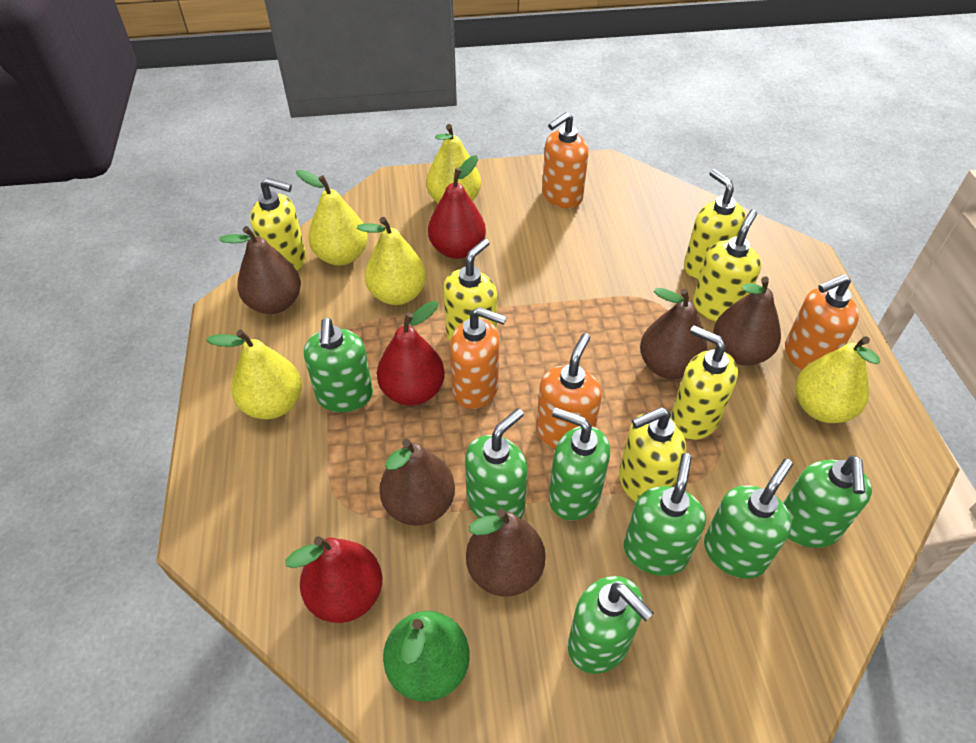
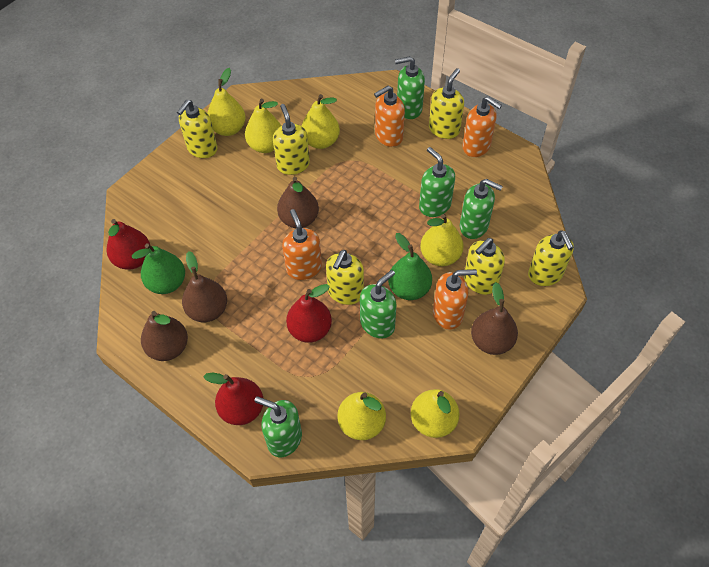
brown pear: [219,226,301,314] [379,439,455,526] [466,509,546,597] [640,288,708,379] [713,276,781,365] = 5 -> [141,311,188,361] [182,251,227,322] [277,177,319,228] [471,282,518,355] = 4
green pear: [383,611,470,702] = 1 -> [132,243,185,294] [388,233,432,300] = 2
green soap dispenser: [304,318,373,412] [465,408,528,518] [549,407,610,521] [568,576,654,674] [624,453,706,576] [704,459,793,578] [783,455,872,548] = 7 -> [254,396,302,457] [360,270,397,339] [395,56,425,119] [419,147,455,217] [460,179,503,239] = 5
yellow pear: [206,330,302,419] [296,170,368,266] [357,217,426,305] [426,124,481,203] [796,336,880,423] = 5 -> [208,68,246,136] [245,99,281,153] [302,94,340,149] [337,392,386,440] [411,389,460,438] [420,214,464,266] = 6

